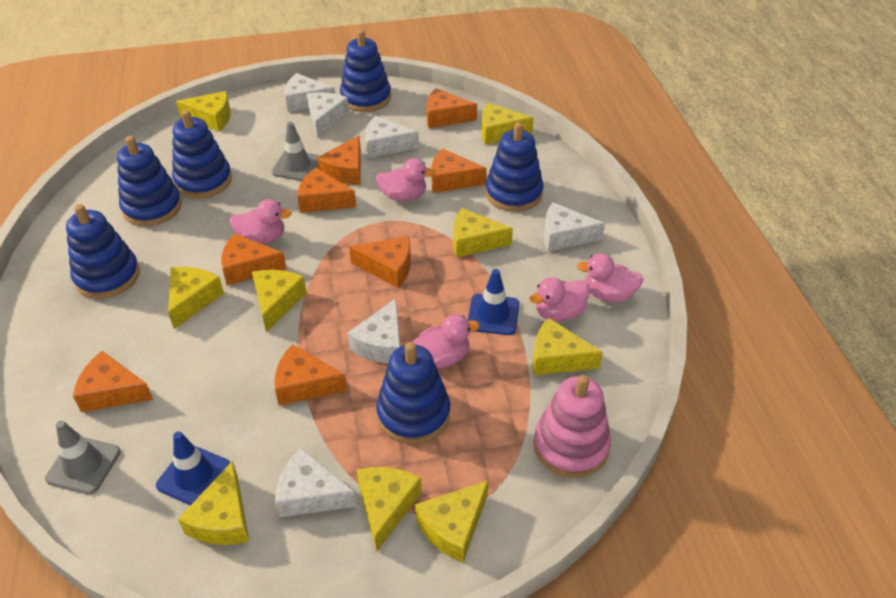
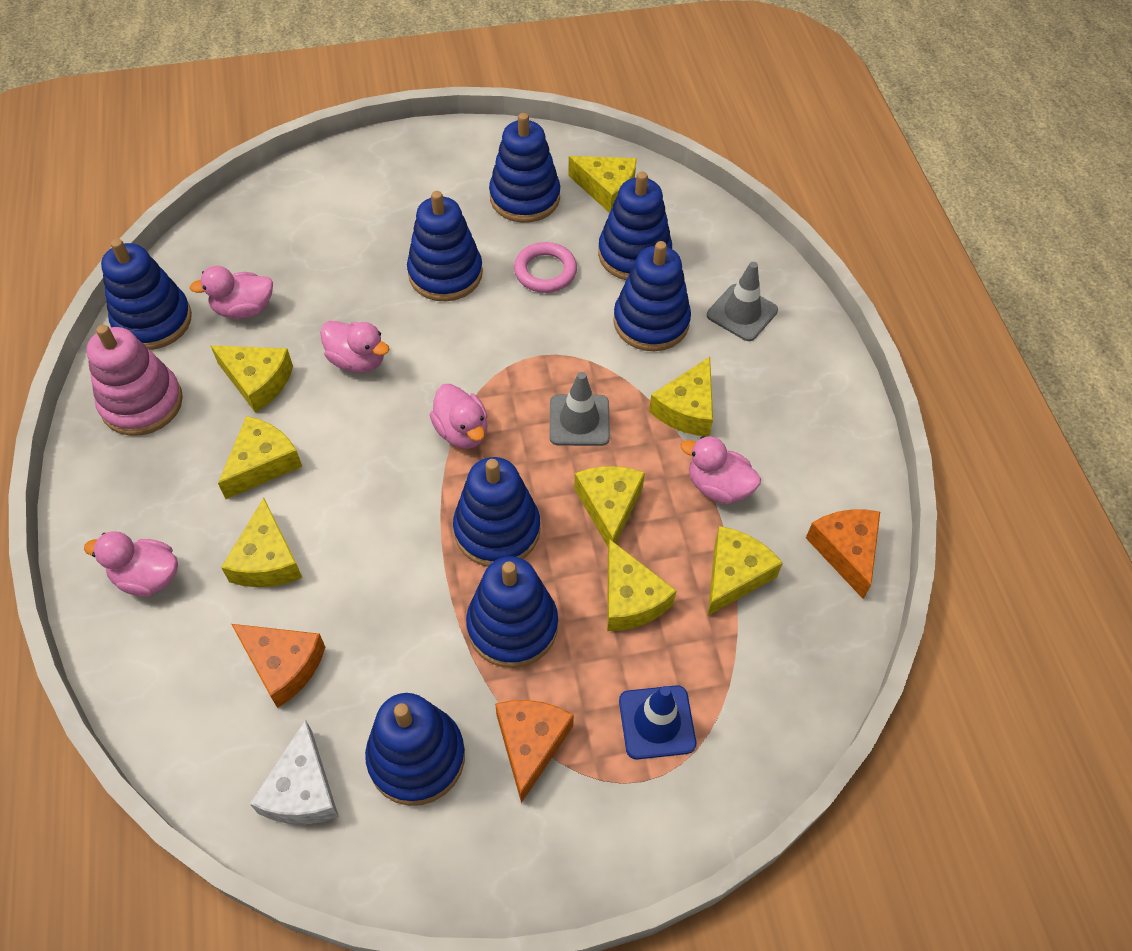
blue stacking toy: [66,204,140,299] [117,136,182,226] [172,110,232,198] [340,30,391,112] [376,342,450,444] [485,122,544,212] = 6 -> [101,239,192,350] [365,693,465,806] [407,191,483,301] [453,457,540,567] [466,556,558,668] [489,113,560,223] [598,171,672,280] [613,241,691,351] = 8
blue traffic cone: [156,431,230,505] [468,269,519,335] = 2 -> [619,685,696,760] = 1
orange cheese: [73,351,153,412] [221,233,287,286] [274,344,347,406] [297,168,356,213] [317,136,361,185] [349,236,411,288] [427,88,477,128] [432,148,487,193] = 8 -> [231,624,325,708] [495,700,574,803] [806,510,880,599] = 3
pink ring: none = 0 -> [514,242,577,293] = 1
white cheese: [275,448,357,518] [285,73,335,112] [307,92,350,138] [347,298,400,364] [366,116,419,158] [544,203,605,252] = 6 -> [250,719,339,824] = 1
yellow cheese: [168,267,224,329] [176,91,231,132] [178,461,249,545] [252,270,307,332] [357,467,422,551] [415,481,488,562] [453,208,513,258] [481,103,534,145] [533,318,603,375] = 9 -> [210,345,293,413] [218,416,302,499] [221,498,302,587] [568,156,637,213] [574,466,645,548] [607,539,677,631] [649,357,713,437] [708,526,783,616] = 8

